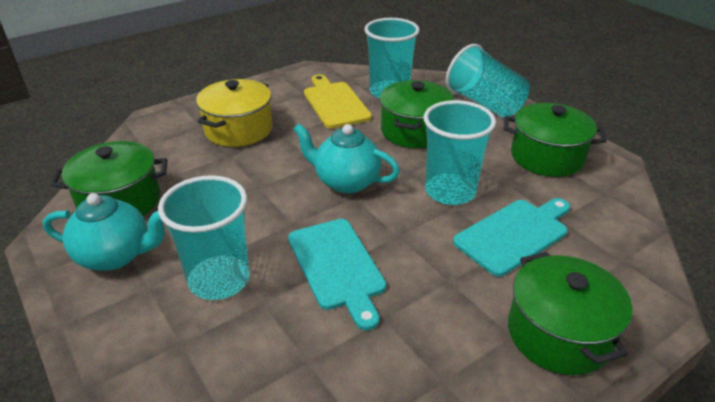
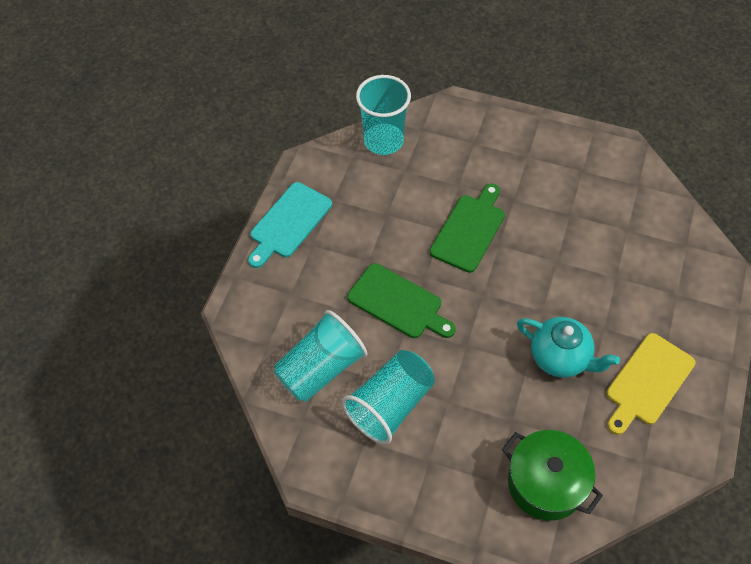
green cutting board: none = 0 -> [347,263,456,338] [430,184,505,273] = 2
green pot: [51,141,168,216] [380,80,454,148] [504,103,606,177] [508,252,633,375] = 4 -> [502,430,603,521] = 1
turquoise cup: [158,175,250,300] [364,18,420,99] [423,100,496,205] [446,44,530,118] = 4 -> [274,310,367,402] [342,350,435,445] [356,75,411,155] = 3
turquoise cutting board: [288,219,386,330] [453,198,570,277] = 2 -> [248,182,332,268] = 1
turquoise teapot: [43,193,165,271] [293,123,400,194] = 2 -> [517,317,620,378] = 1
yellow pot: [196,79,272,147] = 1 -> none = 0

